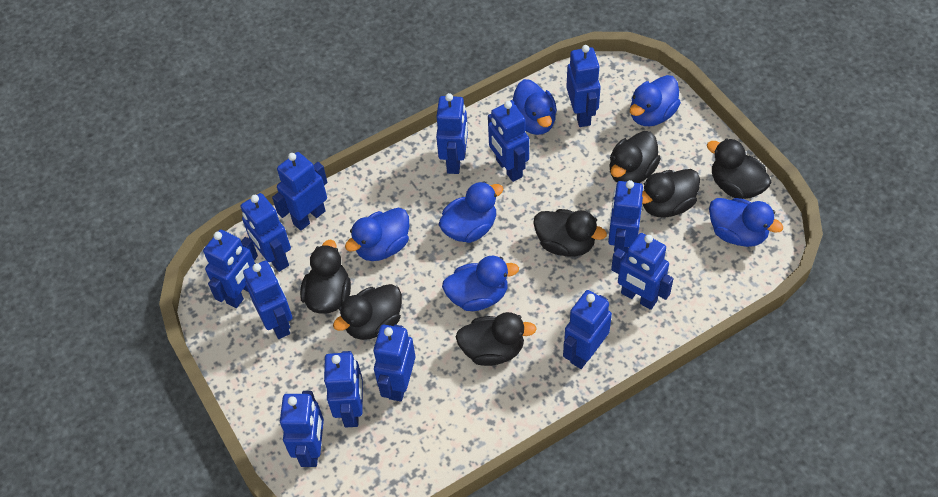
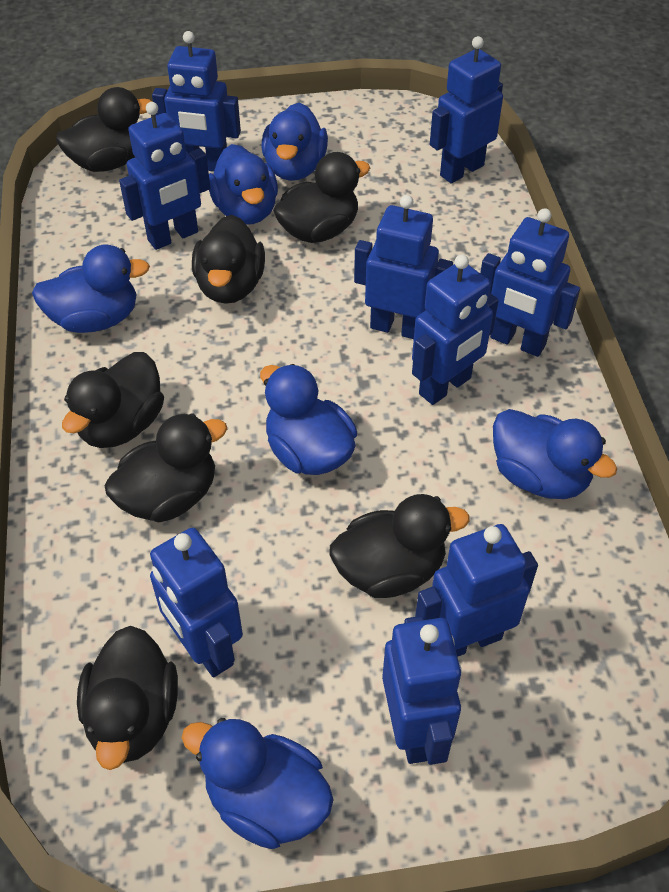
blue robot: [203,230,258,308] [241,193,291,272] [243,261,292,339] [272,152,328,231] [280,391,324,467] [324,351,363,428] [373,325,416,402] [436,93,468,174] [488,101,529,182] [563,290,612,369] [566,45,601,127] [608,180,643,255] [611,233,673,310] = 13 -> [119,102,210,250] [150,528,243,677] [152,31,241,172] [354,195,453,339] [382,616,462,765] [412,255,499,405] [415,524,538,657] [430,36,503,183] [480,208,580,357] = 9

